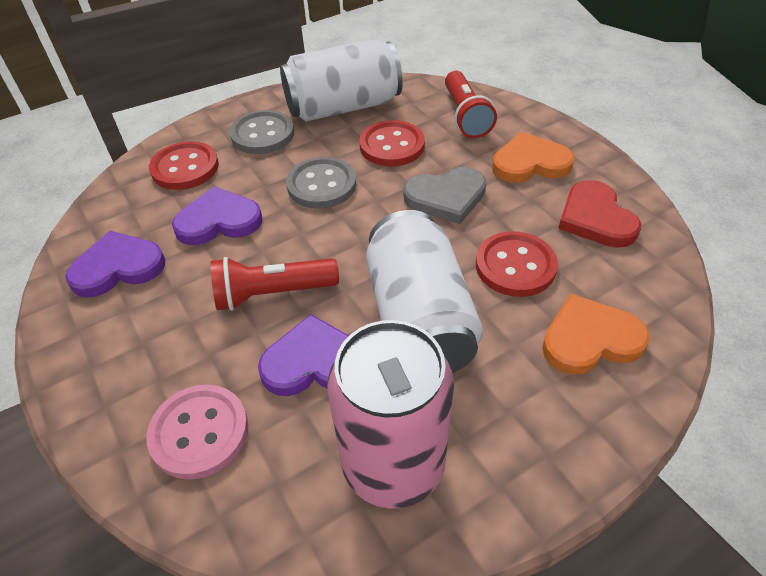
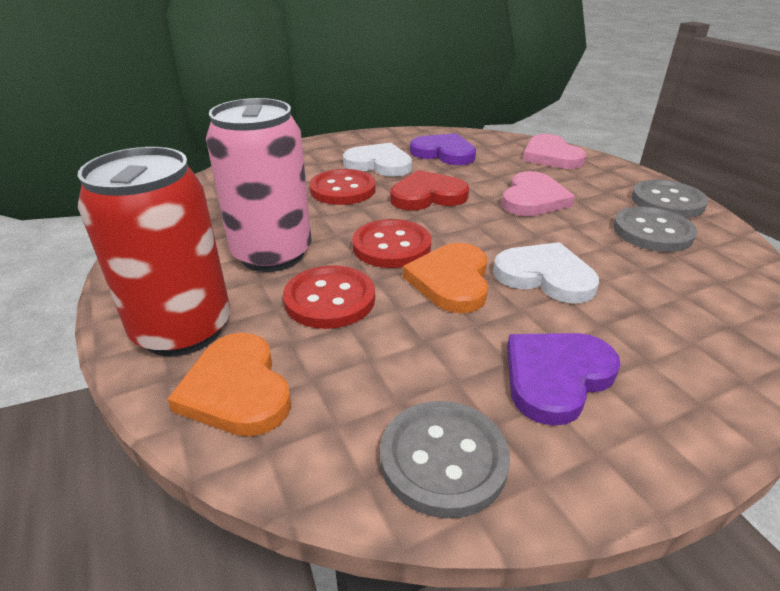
grey button: [230,110,294,154] [286,157,356,209] = 2 -> [380,401,510,518] [613,206,697,252] [631,180,708,218] = 3
grey heart: [403,167,486,224] = 1 -> none = 0
pink button: [146,385,249,480] = 1 -> none = 0
pink heart: none = 0 -> [502,171,575,216] [523,134,586,169] = 2
purple heart: [65,231,165,298] [172,186,262,245] [258,314,349,396] = 3 -> [410,133,476,165] [507,333,620,426] = 2
red can: none = 0 -> [78,147,230,356] = 1
red flashlight: [210,257,339,311] [445,71,497,138] = 2 -> none = 0
white can: [280,39,403,121] [366,210,483,373] = 2 -> none = 0
white heart: none = 0 -> [343,143,412,177] [493,242,599,304] = 2

